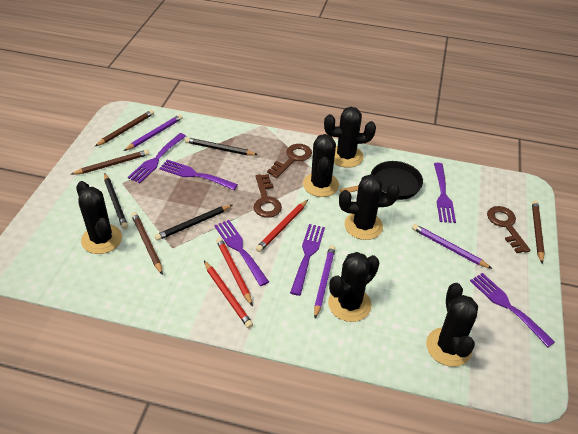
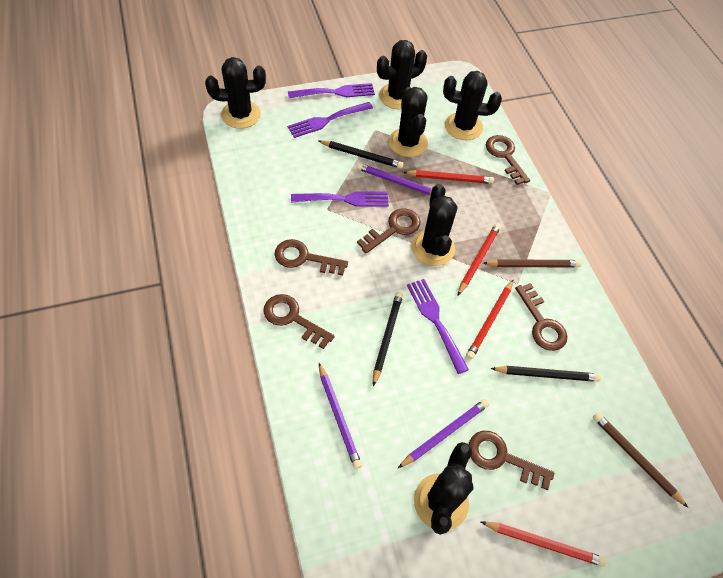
black pan: [340,161,423,200] = 1 -> none = 0
brown key: [254,174,282,218] [267,144,312,178] [487,206,530,253] = 3 -> [263,294,335,349] [275,239,348,276] [357,209,420,253] [469,431,555,490] [486,135,530,185] [515,283,568,351] = 6
brown pencil: [70,150,149,175] [94,110,154,147] [131,212,163,275] [532,200,545,264] = 4 -> [483,259,581,268] [593,413,688,508] = 2
purple fork: [128,133,186,183] [159,160,238,190] [214,220,269,286] [290,224,325,296] [434,163,456,223] [470,273,555,347] = 6 -> [287,102,373,138] [288,83,375,98] [291,191,389,207] [407,279,469,374] = 4
red pencil: [204,261,253,328] [216,237,253,306] [256,200,308,252] = 3 -> [403,170,494,184] [458,223,501,295] [466,280,513,360] [481,521,607,567] = 4

